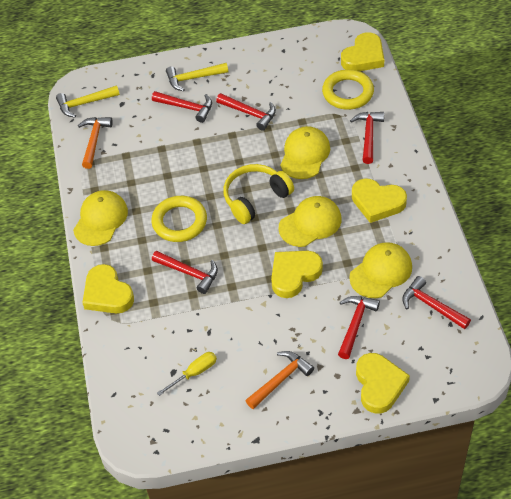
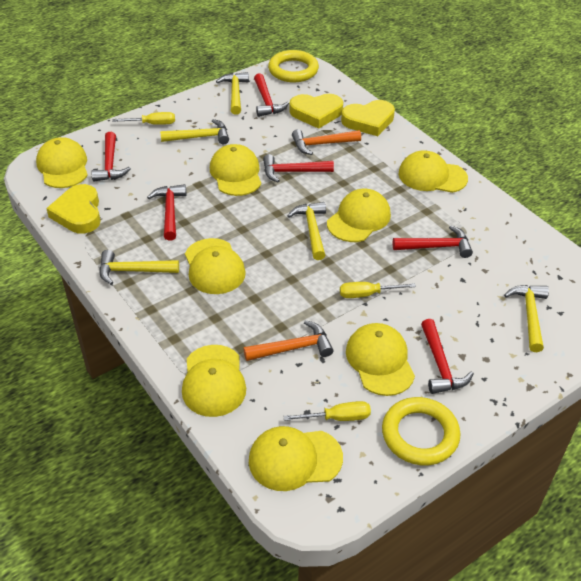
yellow cap: [73,190,128,246] [279,196,342,247] [280,126,330,179] [349,242,412,298] = 4 -> [36,137,88,188] [182,345,246,417] [185,238,246,294] [210,144,261,196] [249,426,343,491] [327,189,391,242] [346,323,415,396] [399,150,468,193] = 8
yellow hammer: [56,85,120,117] [166,63,228,91] = 2 -> [99,250,179,285] [160,119,229,144] [216,72,249,115] [287,202,326,260] [504,285,549,352] = 5
yellow headphones: [223,164,294,224] = 1 -> none = 0
yellow heart: [82,264,134,313] [271,251,323,298] [341,32,384,71] [352,179,407,223] [356,353,410,414] = 5 -> [46,184,101,234] [289,94,343,129] [341,100,395,136] = 3
yellow screwdriver: [157,352,217,396] = 1 -> [112,112,175,125] [283,401,371,421] [340,282,416,298] = 3

